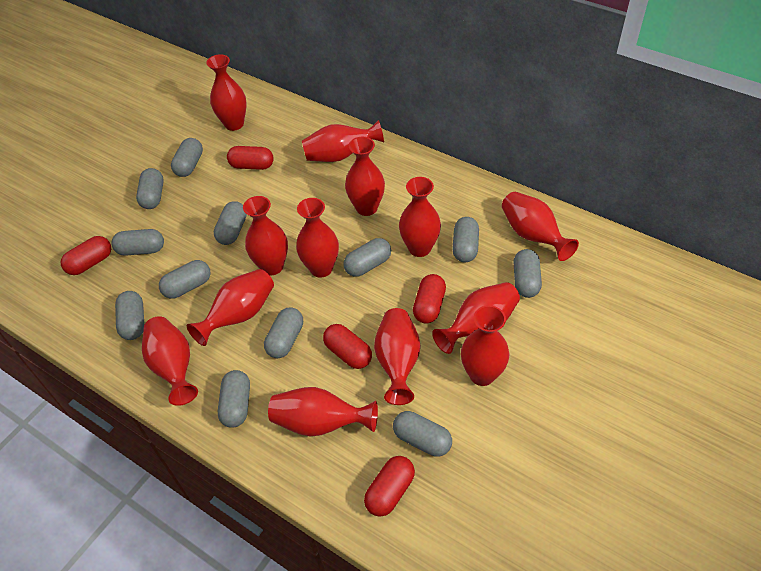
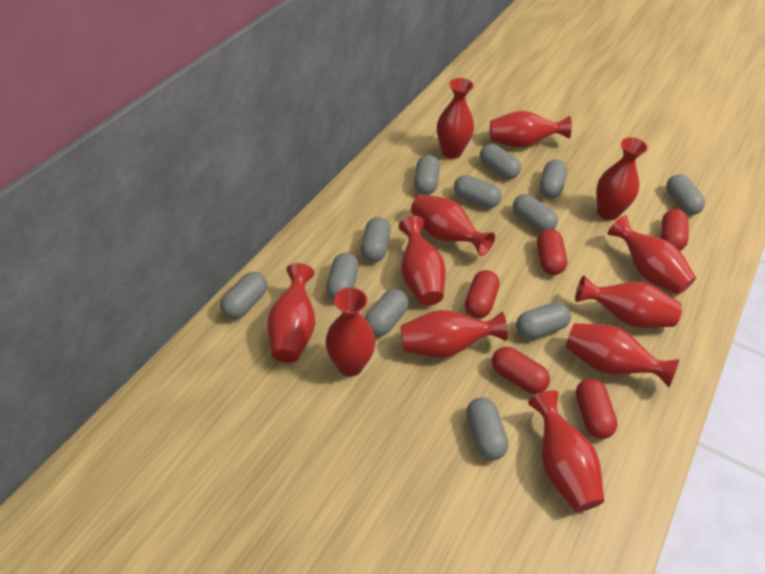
red vase: [142,316,198,406] [187,269,274,346] [206,54,247,131] [243,196,288,275] [268,387,378,437] [296,198,339,278] [302,120,384,162] [345,137,385,216] [374,308,420,405] [399,177,441,257] [432,282,520,354] [461,305,509,386] [502,192,579,261] = 13 -> [267,263,315,363] [326,287,376,377] [399,216,446,306] [401,310,508,358] [411,194,495,256] [437,78,474,159] [490,111,572,148] [528,390,604,512] [566,323,680,388] [575,275,682,328] [596,137,648,220] [608,215,696,295] = 12

